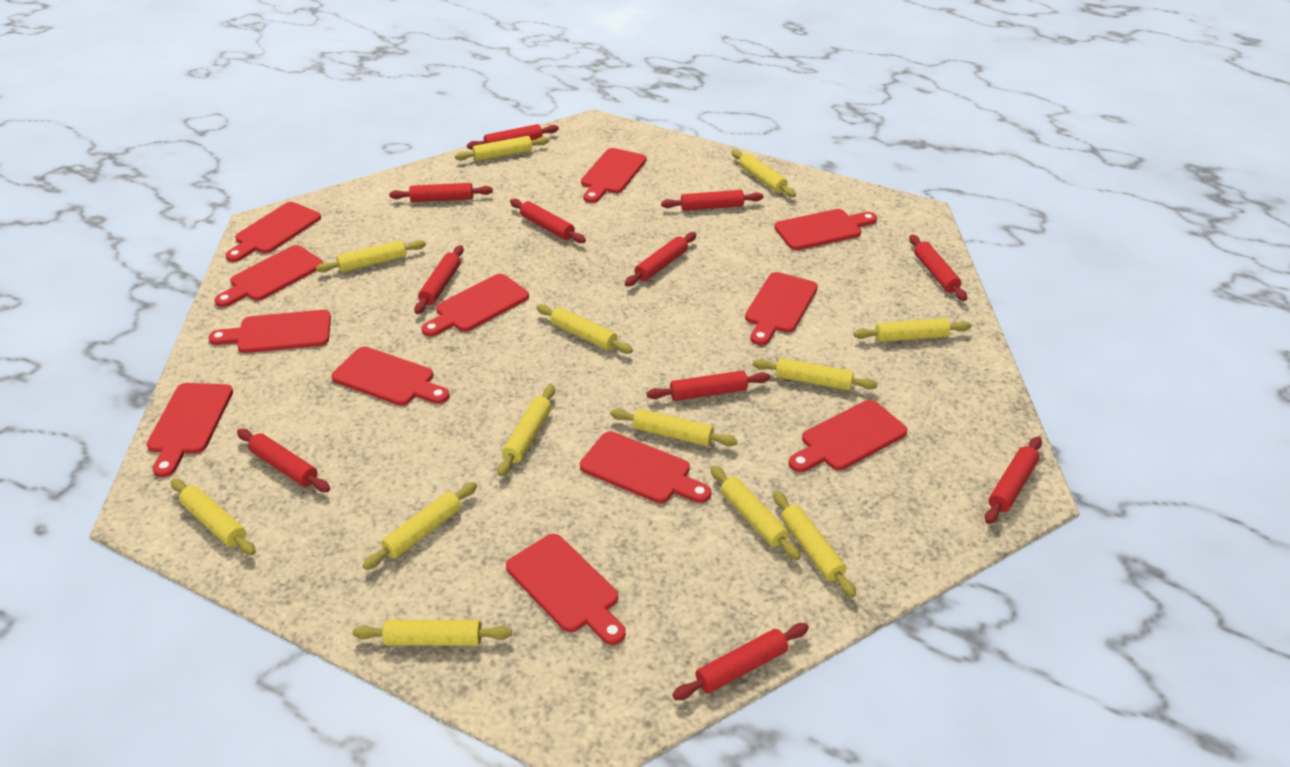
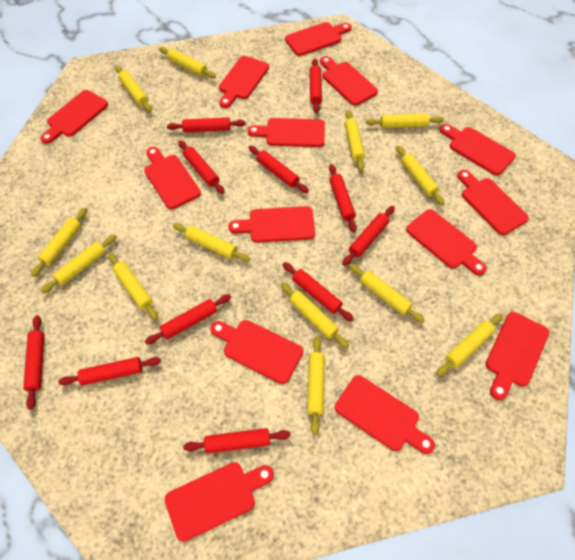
red cutting board: [146,383,233,477] [208,310,331,353] [215,245,323,307] [226,202,321,262] [331,347,450,406] [422,274,529,337] [506,534,626,645] [580,431,711,503] [581,148,646,203] [745,272,818,345] [774,209,877,250] [789,400,907,472] = 12 -> [40,90,108,144] [144,147,201,209] [165,462,274,542] [210,320,303,384] [219,56,269,108] [228,206,315,243] [248,118,325,147] [285,22,352,56] [320,56,378,106] [335,375,435,454] [406,209,487,275] [440,124,516,175] [457,170,529,235] [486,312,549,400] = 14

